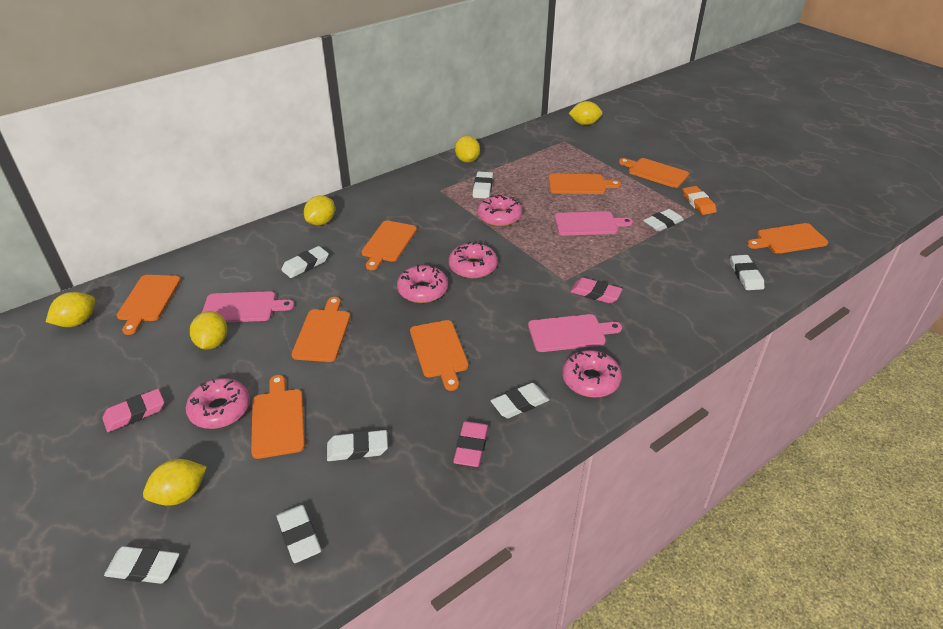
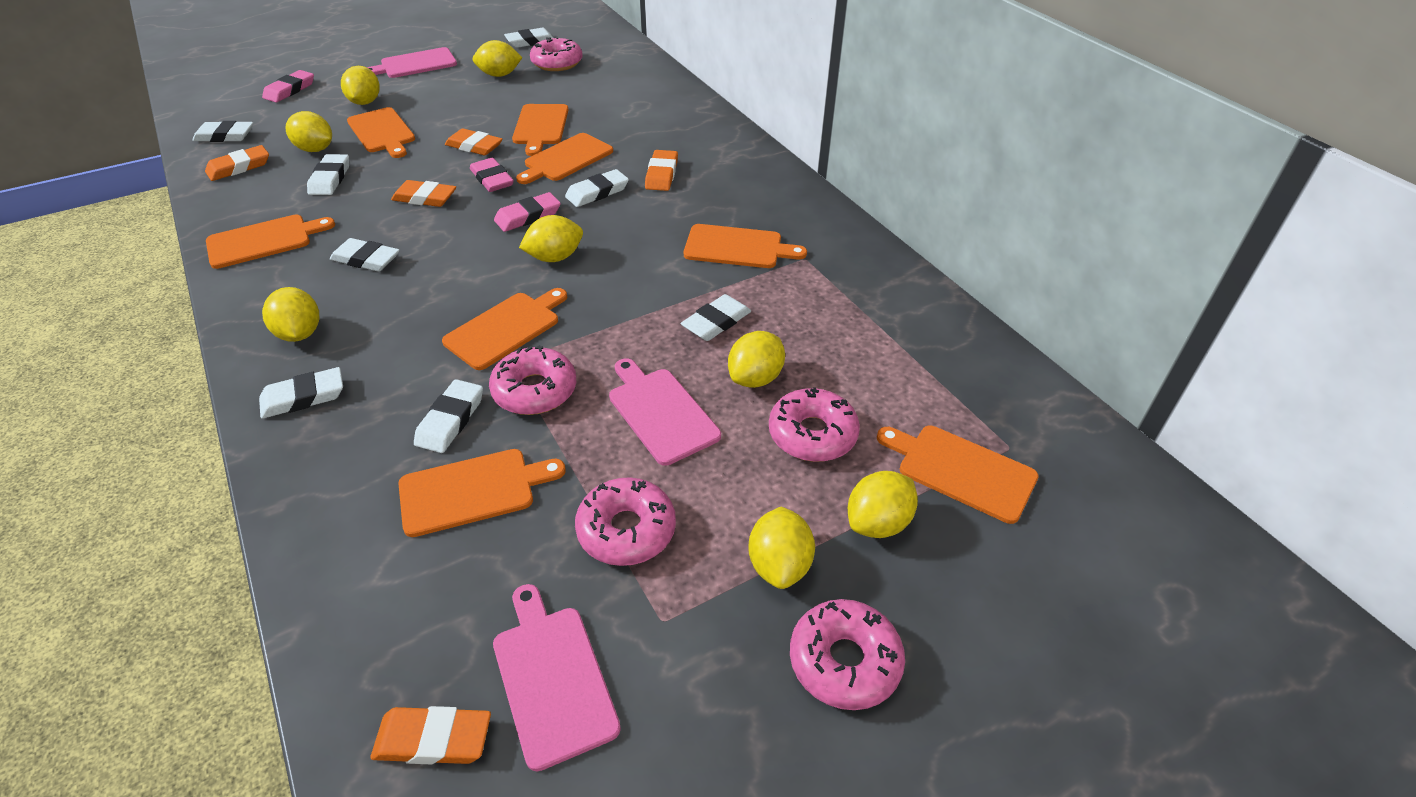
orange eraser: [682,186,717,215] = 1 -> [205,145,269,181] [370,706,491,764] [391,180,456,207] [445,128,503,155] [645,150,678,191] = 5
yellow lemon: [46,292,95,327] [143,459,207,506] [190,311,227,350] [304,195,335,226] [455,136,480,163] [569,101,602,125] = 6 -> [262,287,319,342] [286,111,332,152] [341,66,380,105] [473,40,523,77] [519,215,583,262] [728,331,785,388] [748,507,815,589] [848,471,918,538] = 8

